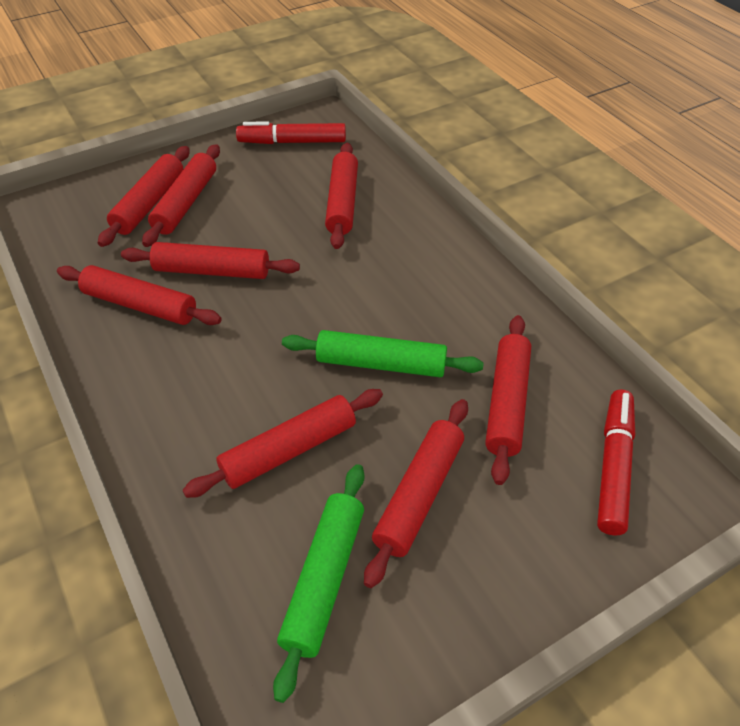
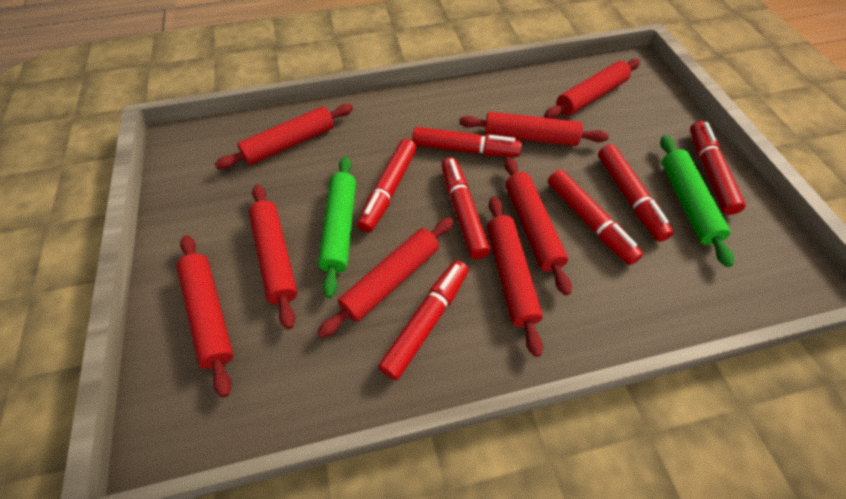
red marker: [236,121,346,144] [597,390,635,536] = 2 -> [357,139,417,233] [378,260,469,380] [412,127,522,157] [442,157,490,259] [548,169,643,265] [598,144,673,242] [690,121,746,215] = 7

